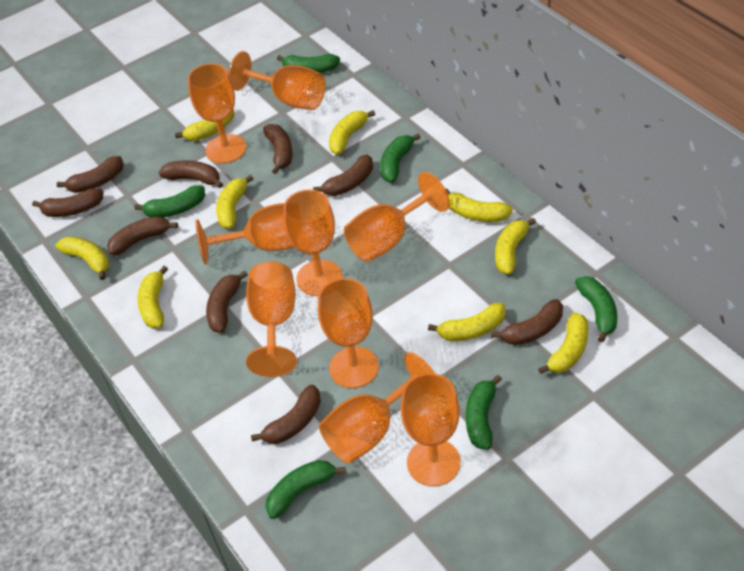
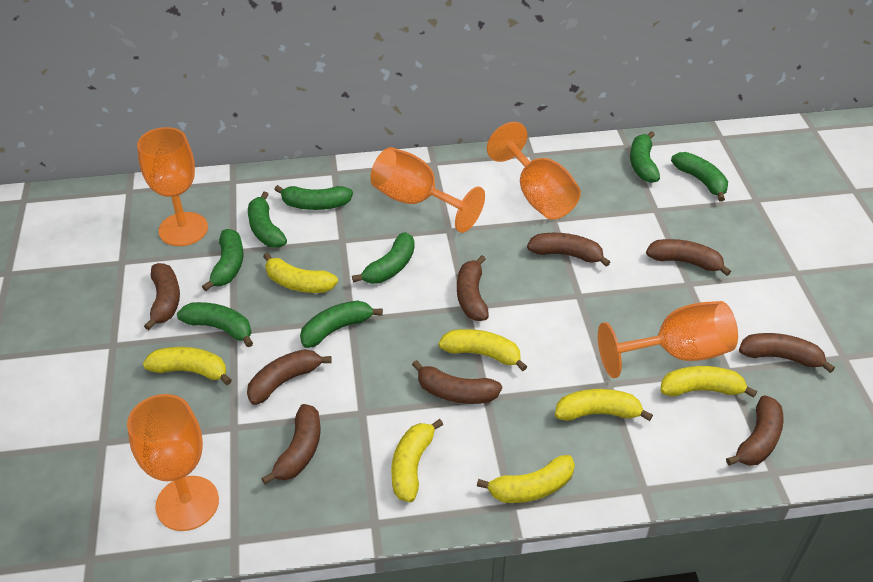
green banana: [134,186,205,217] [266,460,346,519] [277,54,340,73] [381,133,421,182] [466,375,502,450] [575,276,617,343] = 6 -> [177,302,253,347] [202,229,243,291] [248,192,287,248] [274,185,353,210] [300,301,383,348] [352,232,414,284] [630,131,660,183] [671,152,728,202] = 8
orange goblet: [188,63,246,164] [195,203,294,265] [229,51,326,110] [246,261,297,377] [284,189,343,296] [318,278,379,388] [319,352,435,464] [344,172,450,262] [401,373,460,486] = 9 -> [127,394,219,531] [137,127,208,246] [370,147,485,233] [487,122,581,220] [598,301,738,378] = 5
yellow banana: [55,236,110,280] [138,266,168,328] [175,108,234,141] [216,175,254,229] [329,110,375,155] [428,303,506,341] [446,188,513,222] [495,218,536,275] [538,312,589,374] = 9 -> [143,347,232,385] [263,253,338,293] [391,419,443,502] [438,329,527,371] [477,455,575,503] [555,389,653,421] [661,366,757,398] = 7

